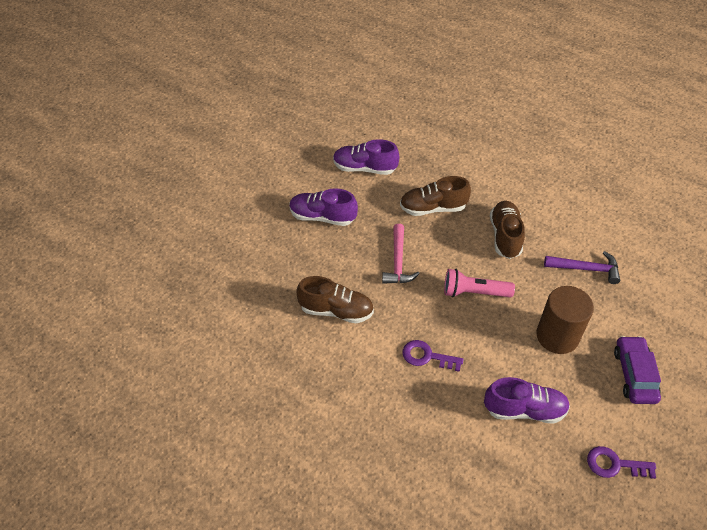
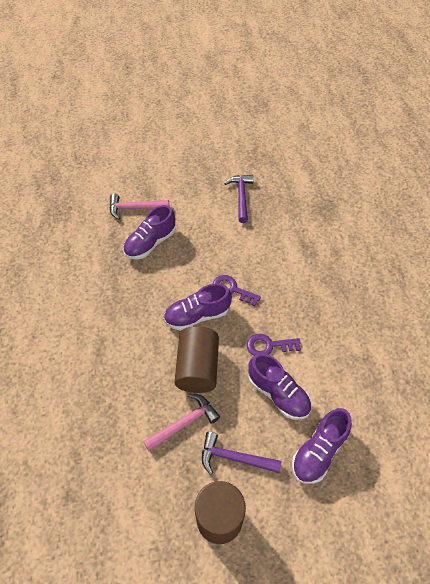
brown cylinder: [536,286,594,354] = 1 -> [174,326,219,393] [195,481,246,544] = 2
brown shoe: [297,276,374,323] [400,176,471,216] [490,201,525,259] = 3 -> none = 0
pink flashlight: [444,269,515,297] = 1 -> none = 0
pink hammer: [382,224,420,284] = 1 -> [110,194,169,220] [143,394,220,451] = 2
purple car: [614,336,661,404] = 1 -> none = 0
purple hammer: [544,251,620,284] = 1 -> [202,432,282,475] [224,175,254,223] = 2
purple shoe: [289,188,358,226] [333,139,399,175] [484,377,570,424] = 3 -> [123,205,176,259] [164,284,232,331] [248,353,311,420] [292,408,352,484] = 4

